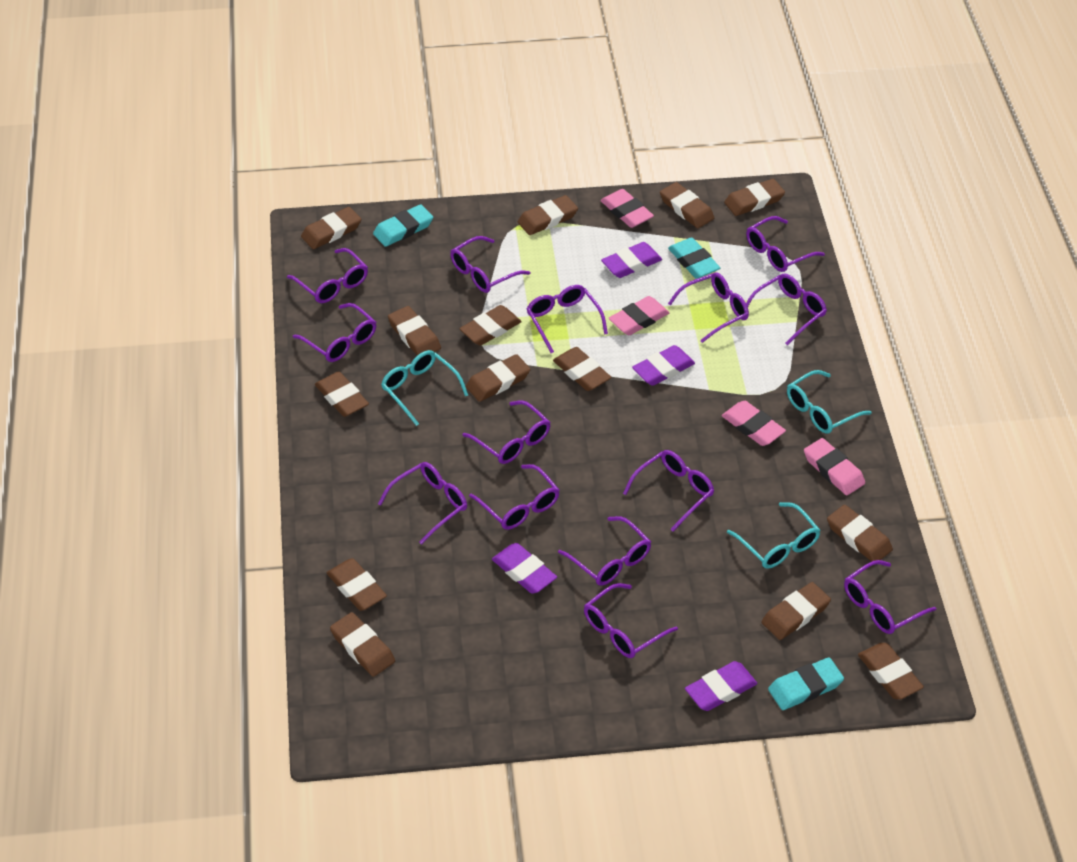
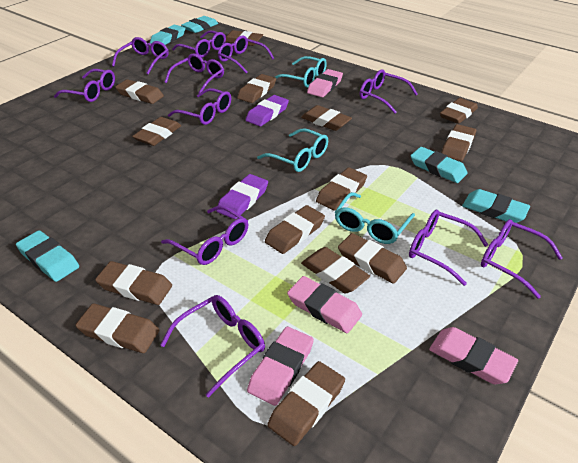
purple eraser: [492,543,557,594] [601,242,662,278] [632,345,695,386] [685,661,757,711] = 4 -> [216,174,268,219] [246,95,289,126] = 2
purple glasses: [287,248,368,303] [293,303,376,362] [378,462,467,545] [450,236,530,293] [462,400,551,464] [469,464,560,530] [526,285,608,353] [558,516,651,586] [584,583,678,658] [623,450,714,531] [668,273,749,343] [746,216,825,272] [746,274,827,345] [844,560,936,634] = 14 -> [54,69,115,102] [112,37,169,75] [160,295,265,397] [161,206,248,265] [164,54,224,94] [168,88,231,125] [172,30,226,58] [218,35,274,74] [360,69,418,114] [409,210,488,286] [481,219,562,299] = 11
turquoise eraser: [373,204,433,247] [668,238,720,279] [768,657,844,710] = 3 -> [16,230,79,282] [150,24,185,45] [181,16,218,33] [411,147,467,183] [462,189,530,223] = 5

